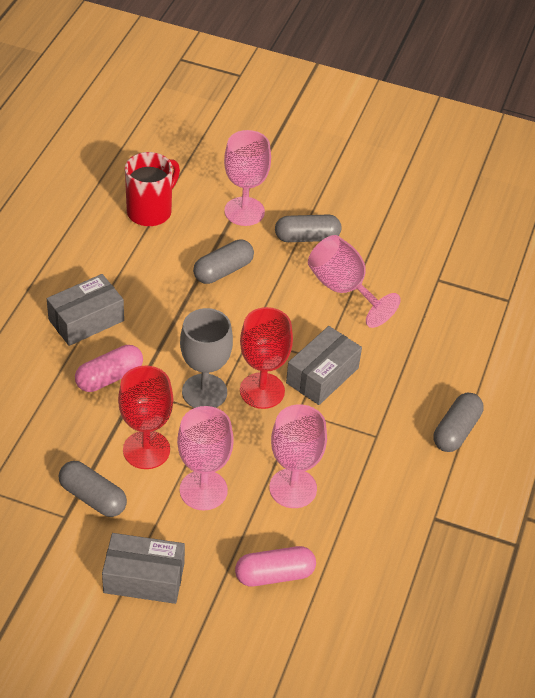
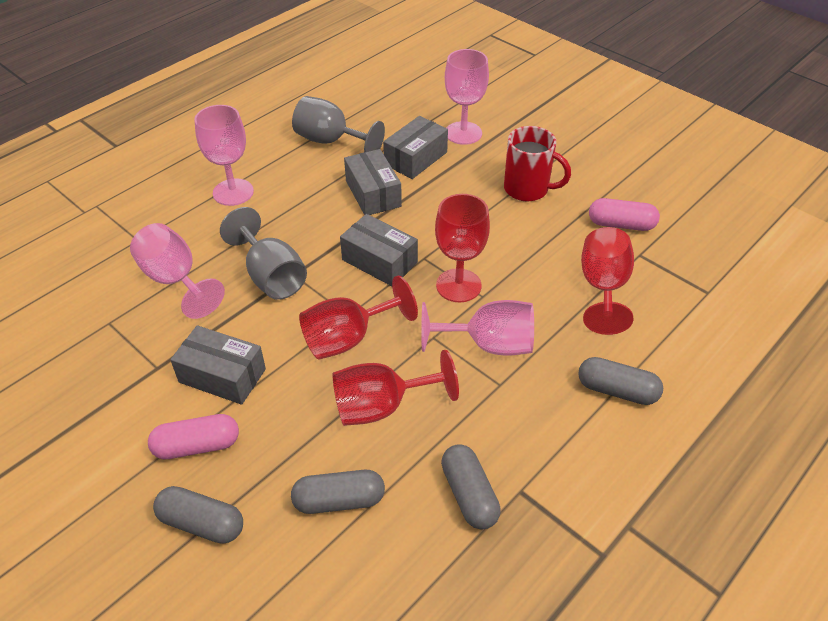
grey box: [47,274,124,346] [102,533,185,604] [286,326,362,405] = 3 -> [170,325,266,405] [340,214,418,286] [344,149,402,215] [383,116,448,179] = 4
grey goblet: [180,308,233,408] = 1 -> [220,207,307,300] [292,96,385,152] = 2
red goblet: [118,366,173,469] [240,307,293,409] = 2 -> [299,276,418,359] [333,350,459,426] [435,194,490,302] [581,227,634,335] = 4

